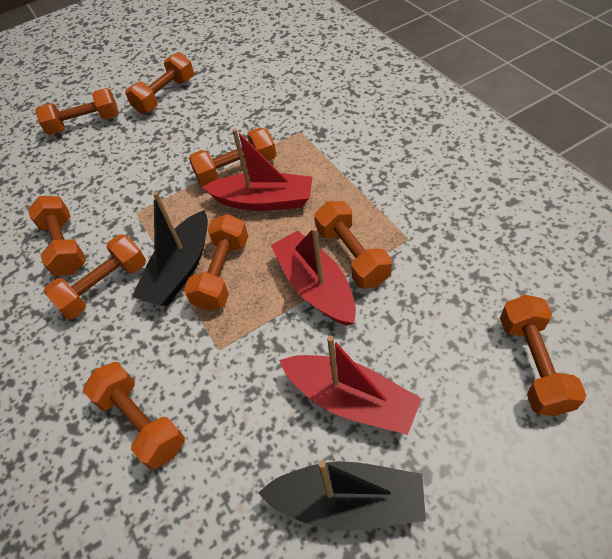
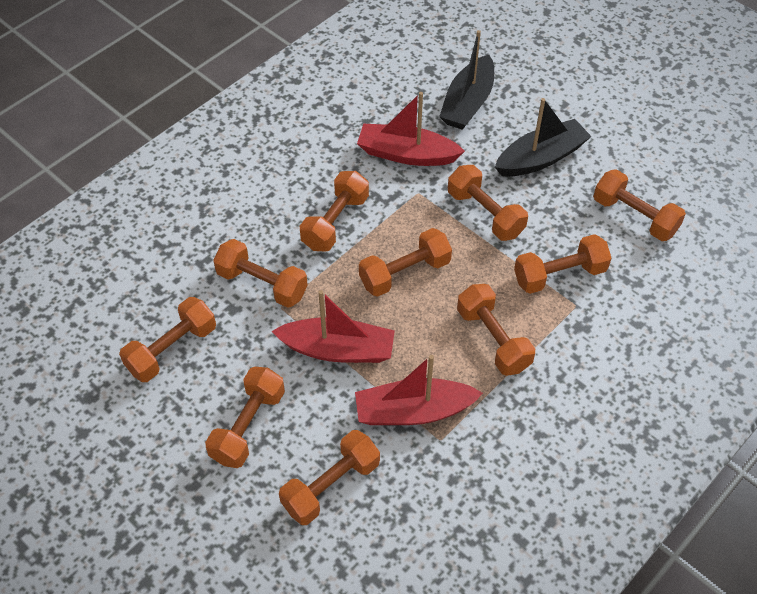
orange dumbbell: [28,196,86,276] [35,88,119,135] [43,235,146,319] [83,362,185,470] [125,52,194,114] [184,214,248,311] [189,127,276,186] [314,201,392,289] [500,295,586,416] = 9 -> [119,297,216,382] [205,367,285,468] [213,239,308,308] [279,430,380,525] [300,171,369,252] [359,228,452,297] [448,165,528,241] [457,284,535,376] [514,234,612,294] [593,169,686,241] = 10

